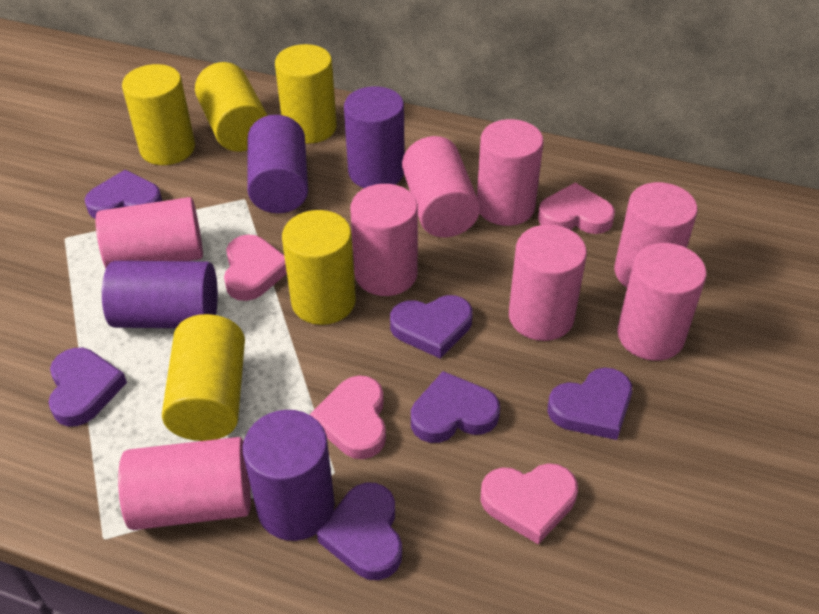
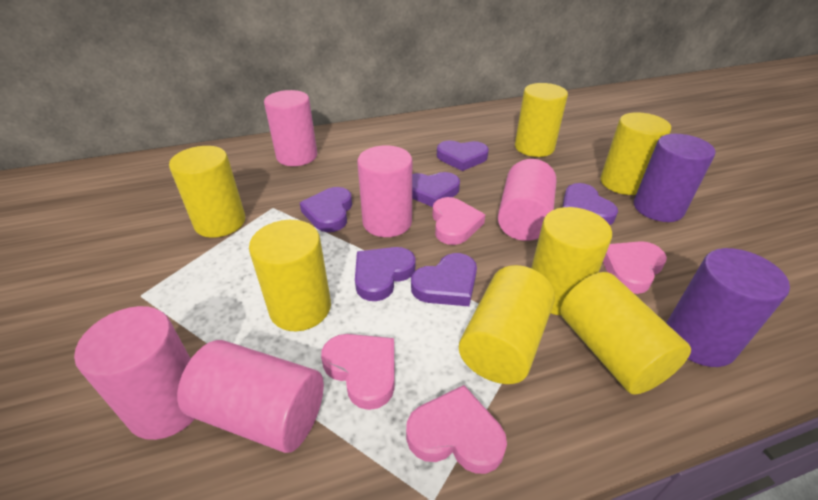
pink cylinder: [95,197,203,268] [118,437,251,530] [350,184,418,296] [402,136,480,237] [477,119,544,226] [509,225,587,341] [614,182,697,288] [617,243,706,361] = 8 -> [74,306,195,440] [177,340,324,453] [264,90,317,166] [357,145,412,237] [498,159,556,241] = 5
purple cylinder: [102,261,218,328] [243,410,335,541] [247,115,308,213] [344,86,405,188] = 4 -> [634,134,715,222] [666,248,790,367] = 2
yellow cylinder: [122,64,195,165] [162,314,245,441] [195,62,268,152] [275,44,337,144] [282,210,356,325] = 5 -> [169,146,245,238] [249,220,331,331] [459,265,555,384] [515,83,568,157] [531,207,612,315] [560,272,691,395] [600,112,671,195] = 7

